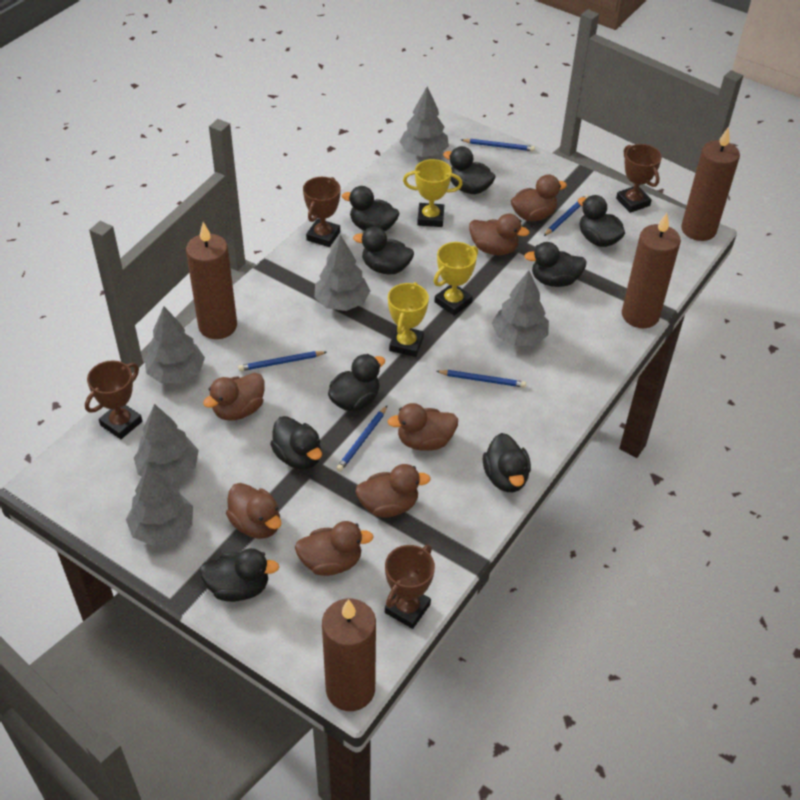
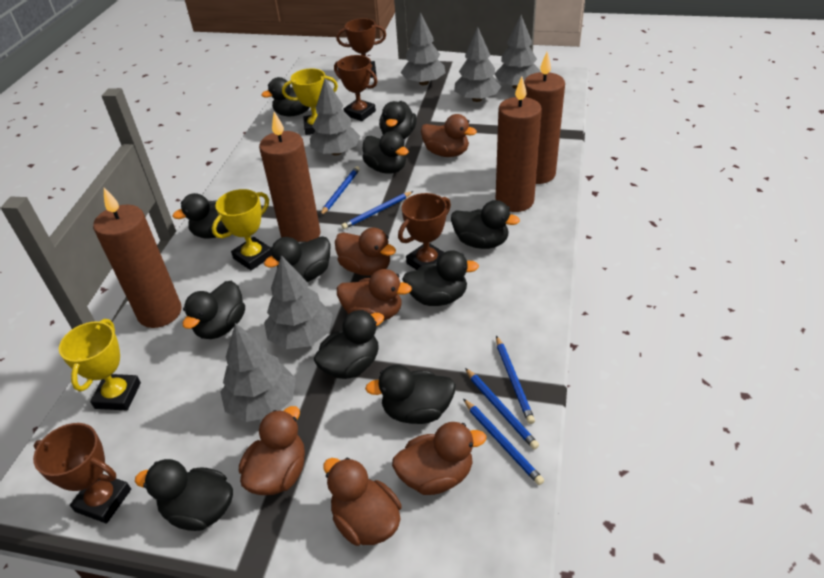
black duck: [199,548,279,602] [270,416,322,469] [328,354,385,411] [342,186,399,232] [353,227,414,275] [443,146,496,194] [483,433,531,492] [524,242,587,287] [578,195,625,247] = 9 -> [135,459,233,531] [172,193,228,239] [183,281,245,339] [261,77,310,116] [264,236,330,282] [313,310,384,379] [362,131,409,174] [365,365,456,424] [379,101,417,139] [402,250,479,306] [451,200,520,249] = 11
brown duck: [203,373,265,421] [226,483,281,539] [295,521,374,576] [355,464,431,518] [387,403,458,451] [469,214,529,255] [511,174,567,221] = 7 -> [239,406,305,495] [323,457,402,546] [335,228,396,276] [337,269,412,321] [392,422,486,495] [421,114,477,157] = 6

